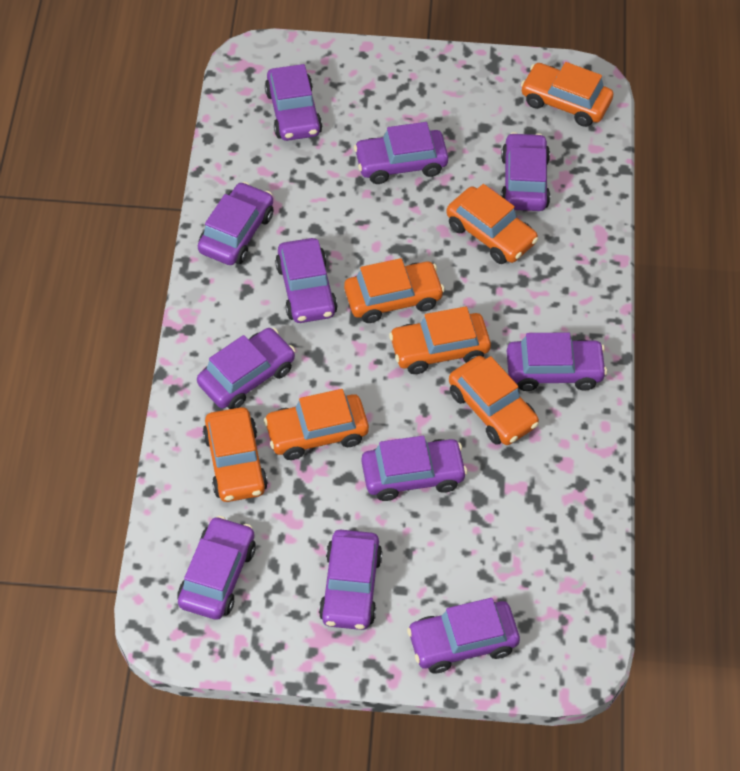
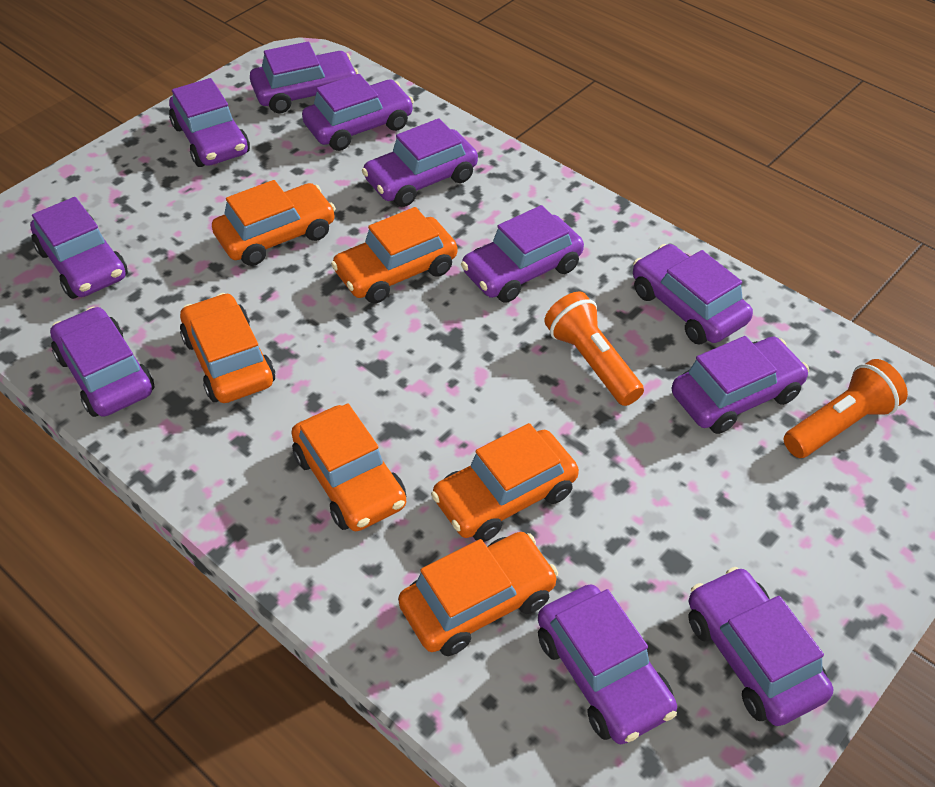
orange car: [203,407,268,502] [264,389,369,460] [344,258,445,323] [389,306,491,374] [446,184,538,264] [449,356,539,445] [521,62,613,127] = 7 -> [180,293,275,403] [212,180,336,266] [291,404,406,531] [331,207,457,304] [398,532,558,656] [431,423,579,542] = 6
orange flashlight: none = 0 -> [544,292,644,406] [784,359,908,458] = 2

